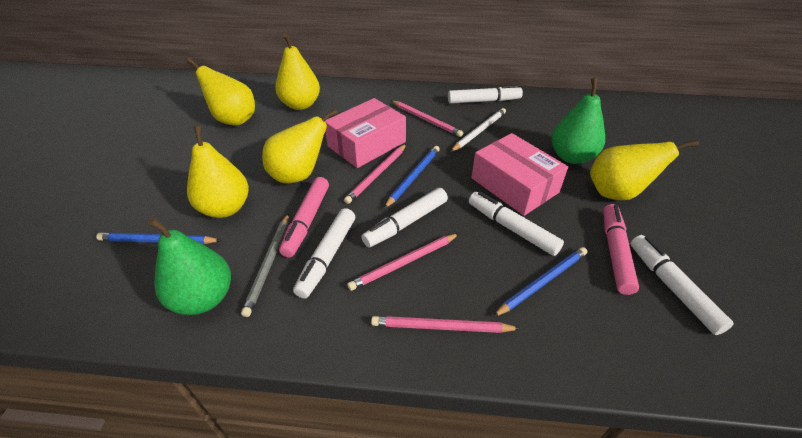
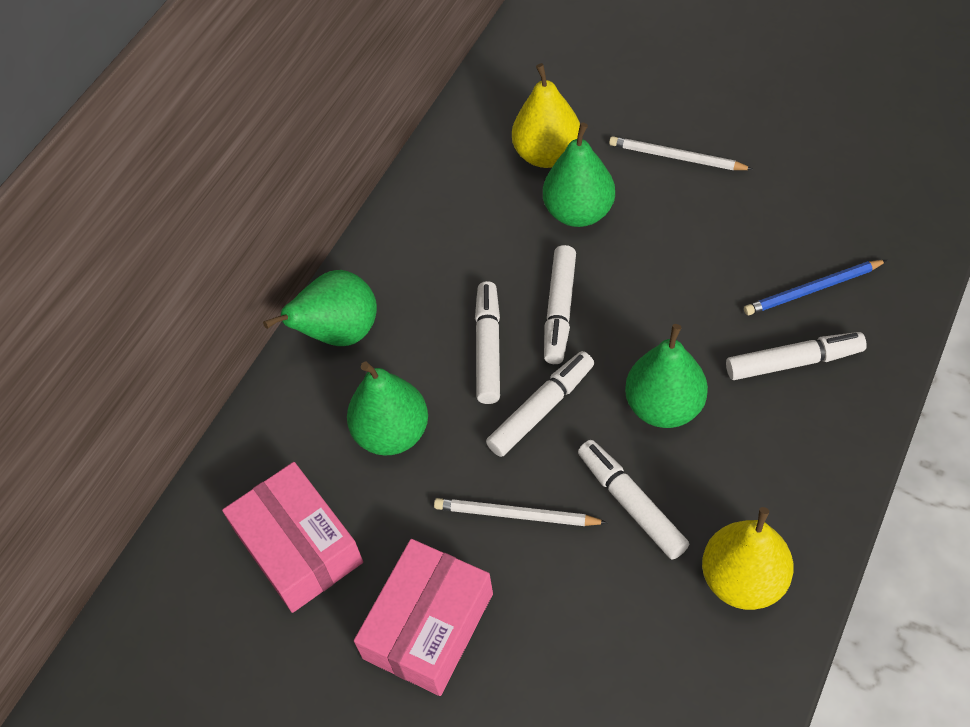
blue pencil: [96,233,222,244] [384,146,440,208] [493,247,587,317] = 3 -> [744,260,887,315] = 1
green pear: [148,218,231,315] [551,78,605,164] = 2 -> [263,270,377,346] [347,362,428,456] [543,122,615,227] [625,324,708,428] = 4
grey pencil: [241,214,289,317] = 1 -> none = 0
pink marker: [279,177,329,257] [603,204,639,295] = 2 -> none = 0
pink pencil: [344,144,406,204] [347,233,459,291] [371,316,521,333] [391,100,463,137] = 4 -> none = 0
white pencil: [450,108,506,152] = 1 -> [434,498,608,526] [609,136,753,170] = 2
yellow pear: [187,58,255,125] [187,125,249,218] [262,108,338,183] [275,33,320,110] [590,140,699,200] = 5 -> [512,63,580,168] [702,507,794,610] = 2

